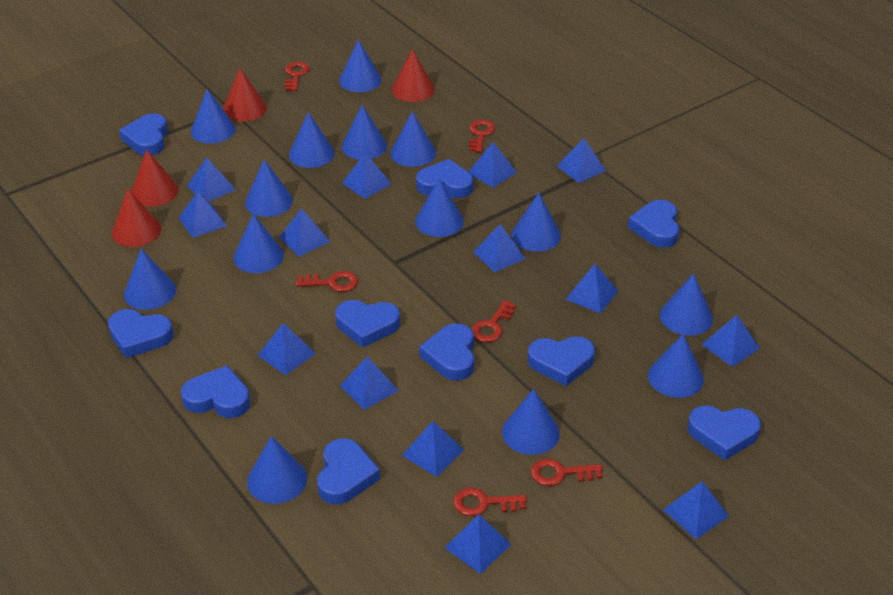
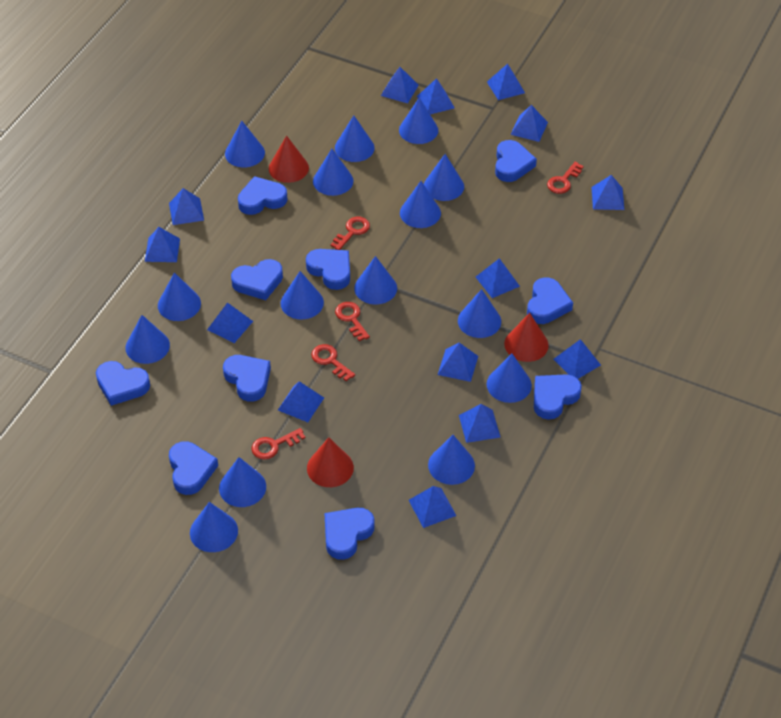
blue cone: [124,249,176,310] [191,89,236,144] [234,213,284,273] [245,159,293,217] [247,436,307,504] [289,112,335,168] [339,40,382,92] [342,105,387,160] [390,111,436,167] [415,179,464,237] [502,389,560,455] [512,193,561,252] [648,334,704,398] [660,273,713,336] = 14 -> [126,315,170,364] [158,272,201,321] [190,502,238,552] [219,457,266,507] [225,121,265,168] [281,271,324,320] [313,149,353,196] [335,115,375,162] [354,256,397,305] [399,98,438,144] [400,181,441,228] [424,154,464,201] [428,435,475,485] [458,289,501,338] [487,354,532,403] = 15
red cone: [112,188,161,247] [131,149,179,207] [223,68,267,121] [392,49,435,102] = 4 -> [269,135,309,183] [307,437,354,487] [504,313,549,362] = 3
red key: [285,62,310,91] [296,271,358,292] [453,488,527,516] [469,120,495,153] [472,300,516,342] [531,459,602,486] = 6 -> [252,428,305,460] [311,344,355,381] [331,217,370,250] [335,302,370,341] [547,162,584,194] = 5

